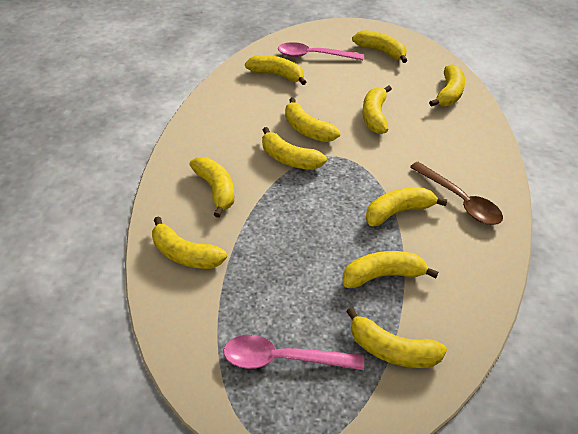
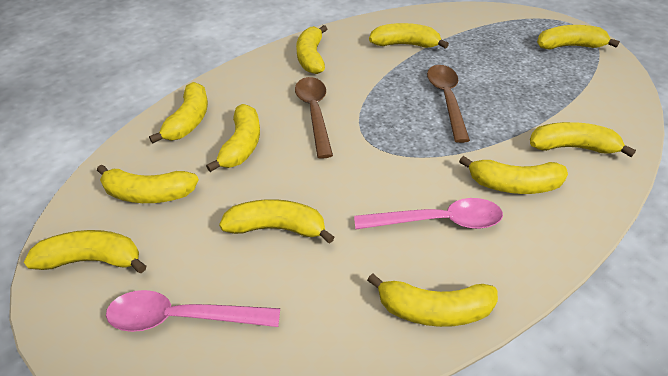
brown spoon: [410,162,503,225] = 1 -> [295,77,333,159] [427,65,470,143] = 2

